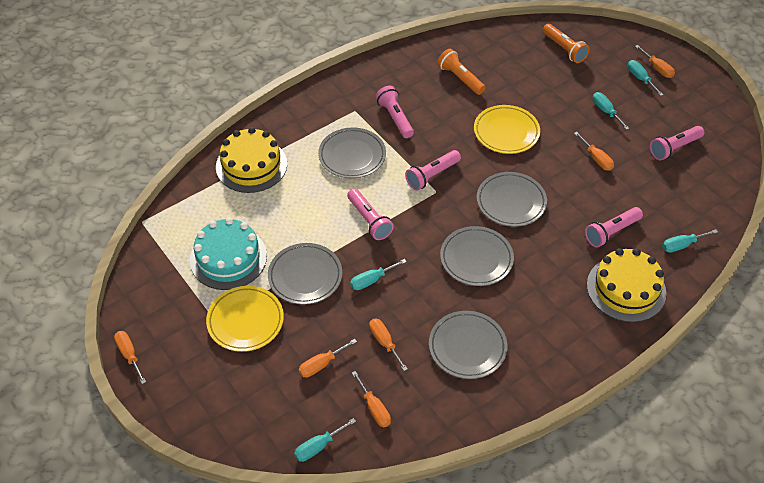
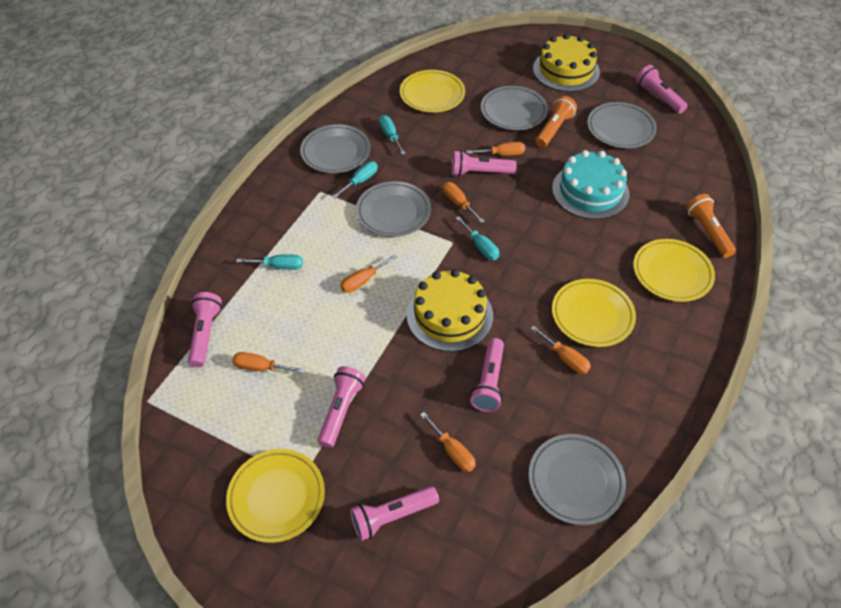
pink flashlight: [347,189,394,240] [376,86,414,138] [405,150,461,190] [585,207,643,248] [650,126,704,160] = 5 -> [188,292,222,367] [317,366,366,448] [350,486,439,541] [452,150,516,176] [470,338,504,412] [636,65,688,114] = 6
turquoise screwdriver: [294,418,356,462] [350,259,407,290] [593,92,629,130] [628,60,663,96] [662,229,718,253] = 5 -> [236,254,303,270] [332,161,378,198] [379,115,406,155] [456,216,499,260] = 4
yellow plate: [206,286,284,352] [474,105,540,154] = 2 -> [226,449,325,543] [400,70,465,113] [552,279,636,347] [633,239,715,302] = 4

